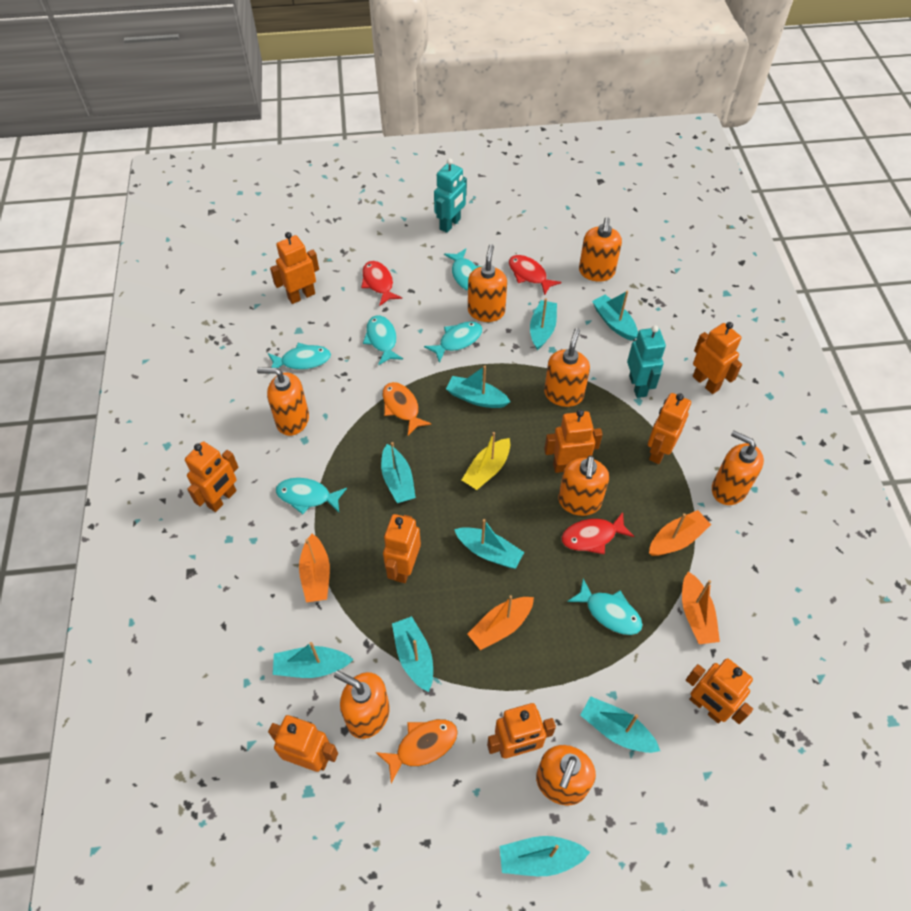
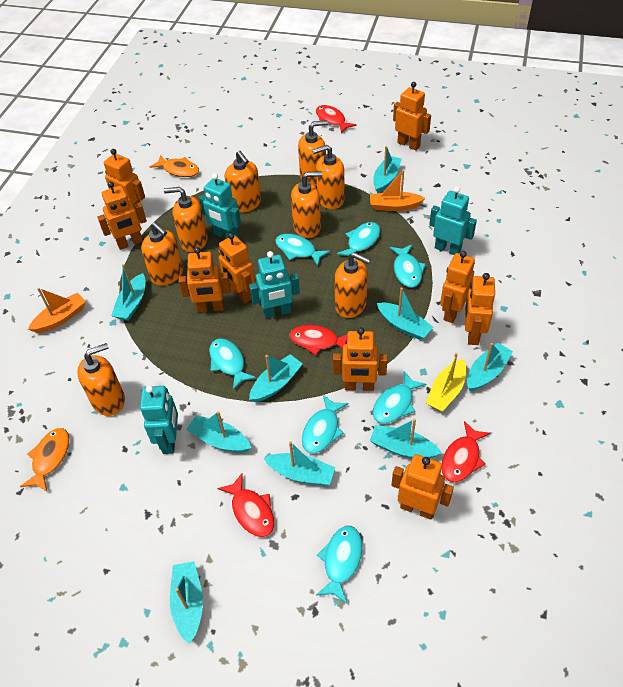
orange boat: [299,534,330,602] [467,595,534,650] [649,510,711,556] [682,571,720,644] = 4 -> [28,288,86,333] [370,170,425,211] = 2
red fish: [361,261,402,306] [509,255,561,295] [562,512,634,554] = 3 -> [217,473,274,537] [290,325,347,355] [316,105,357,134] [442,421,490,482] = 4
turquoise fish: [268,343,331,374] [276,478,347,515] [363,315,403,365] [424,321,482,363] [444,249,482,291] [567,578,643,635] = 6 -> [209,338,256,390] [275,234,330,266] [302,395,348,454] [316,526,362,604] [337,222,380,259] [373,371,426,424] [390,244,426,288] = 7
turquoise robot: [434,158,467,233] [627,325,666,398] = 2 -> [140,385,178,454] [199,173,241,239] [249,251,300,319] [429,186,477,255] = 4

